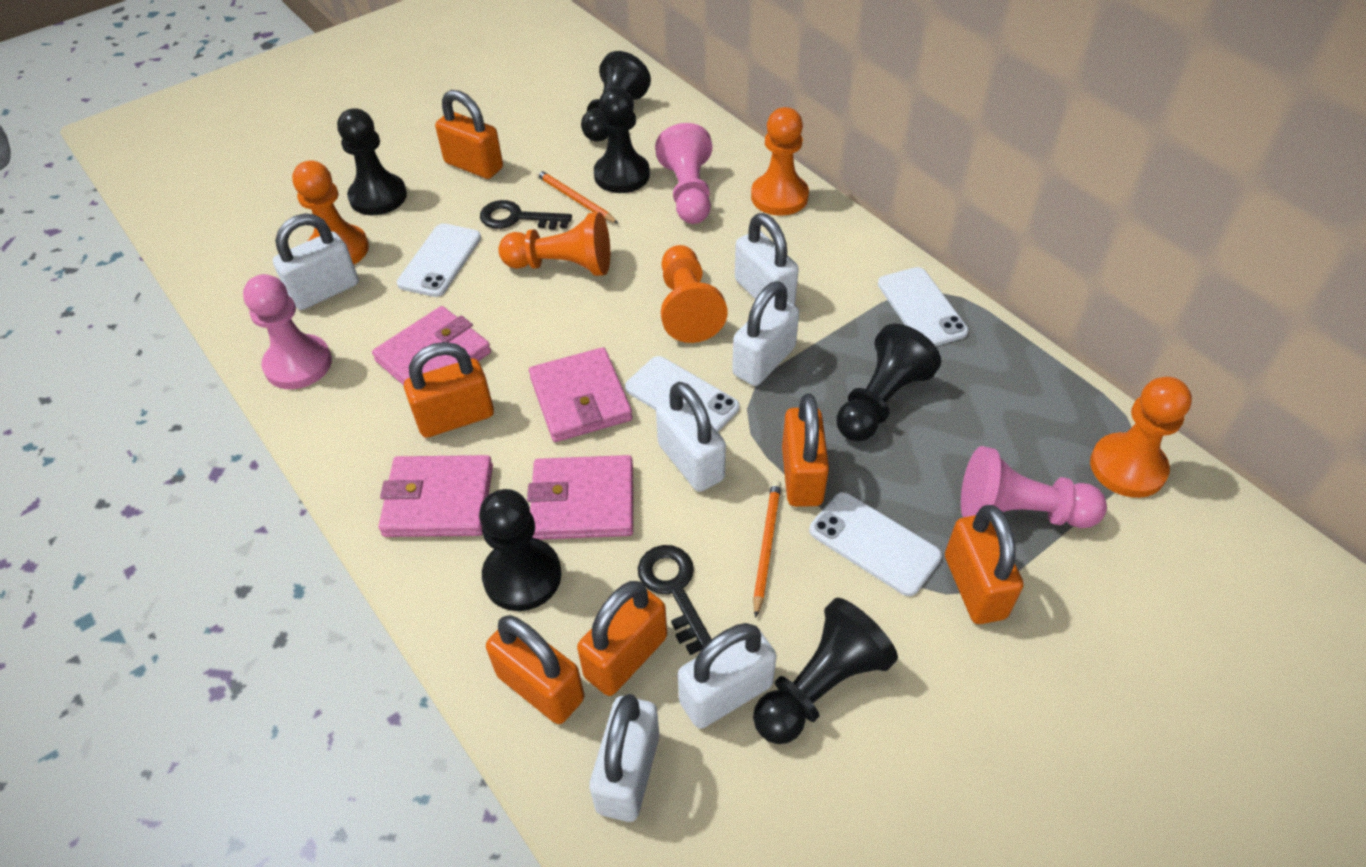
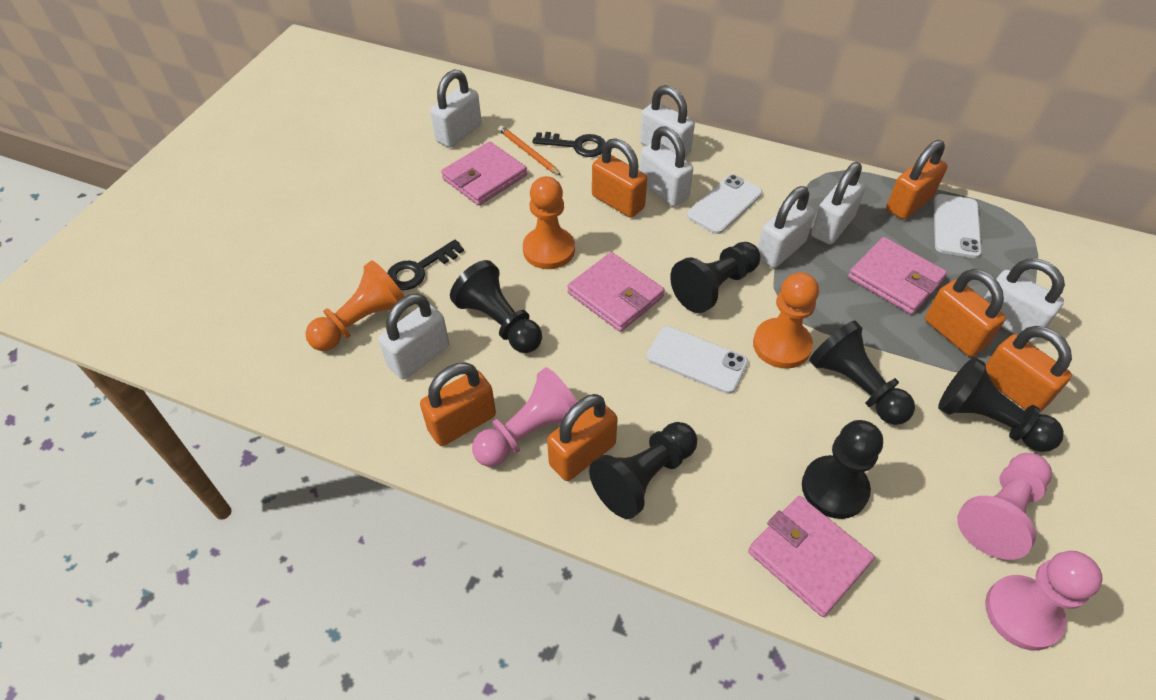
orange pawn: [292,161,369,265] [498,212,610,276] [661,245,728,343] [751,107,809,216] [1090,377,1192,498] = 5 -> [305,260,405,351] [523,176,575,269] [753,272,819,369] = 3
orange pencil: [535,169,619,224] [753,480,781,618] = 2 -> [498,125,561,176] = 1
white padlock: [273,213,359,310] [589,694,659,822] [656,382,726,492] [678,623,777,729] [732,281,799,386] [735,213,799,304] = 6 -> [378,293,449,379] [430,69,482,148] [640,85,695,157] [640,126,693,207] [758,186,815,268] [811,162,866,244] [984,259,1065,342] = 7
white phone: [397,223,481,297] [625,356,739,432] [809,492,942,596] [878,267,969,346] = 4 -> [647,326,748,394] [687,174,762,234] [934,194,982,258] = 3

